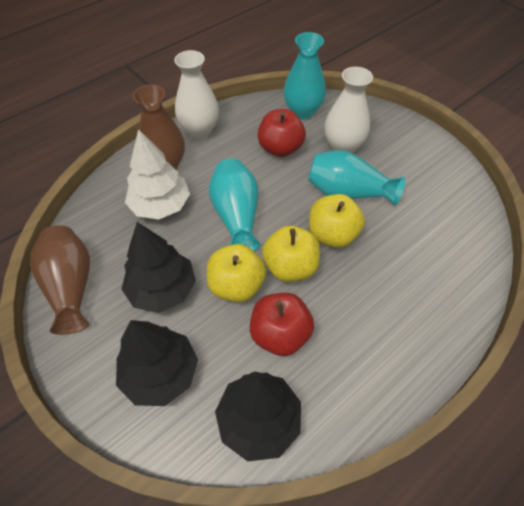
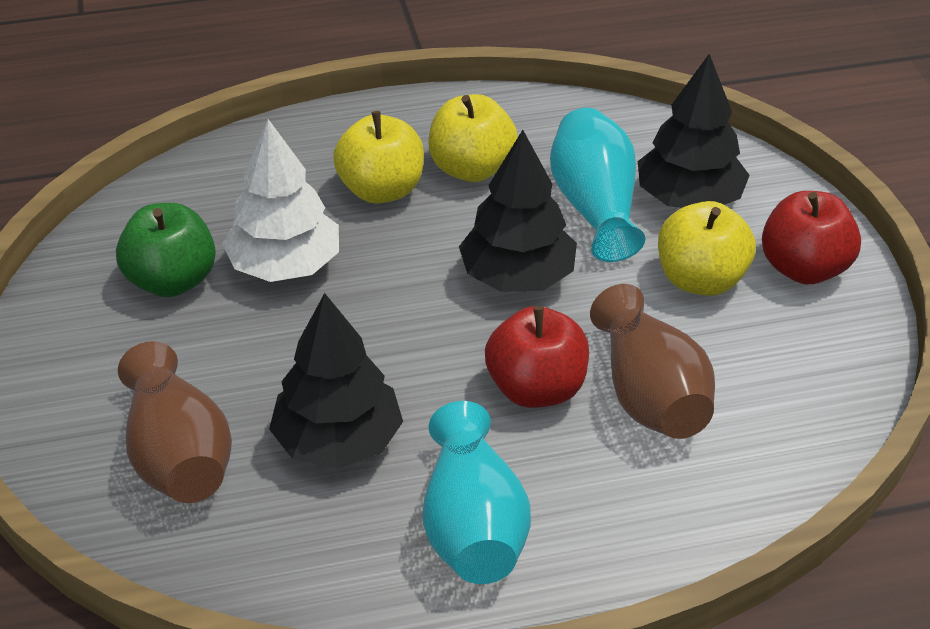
green apple: none = 0 -> [116,203,216,297] = 1
turquoise vase: [209,158,260,251] [284,32,326,120] [308,150,405,206] = 3 -> [423,401,531,584] [550,108,645,262] = 2
white vase: [174,50,219,139] [325,67,373,153] = 2 -> none = 0

